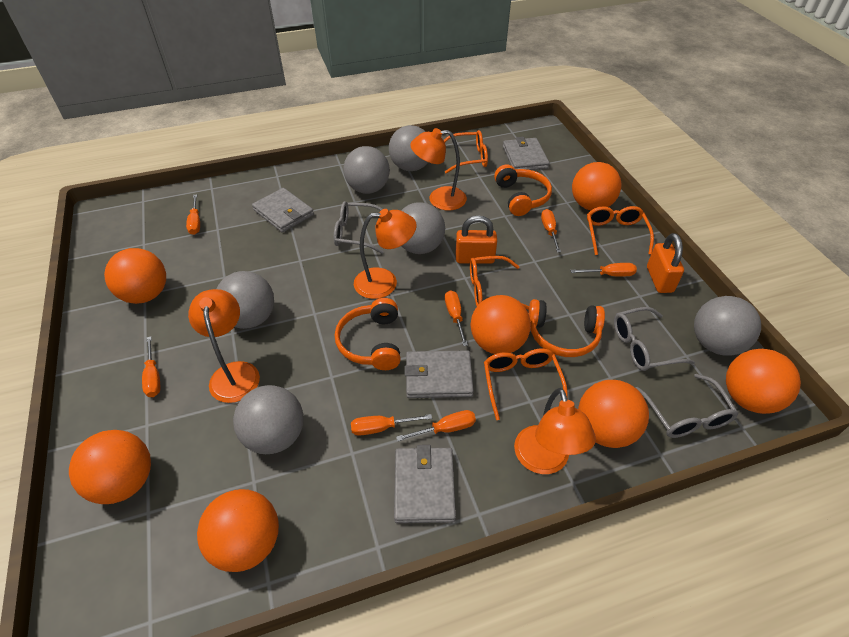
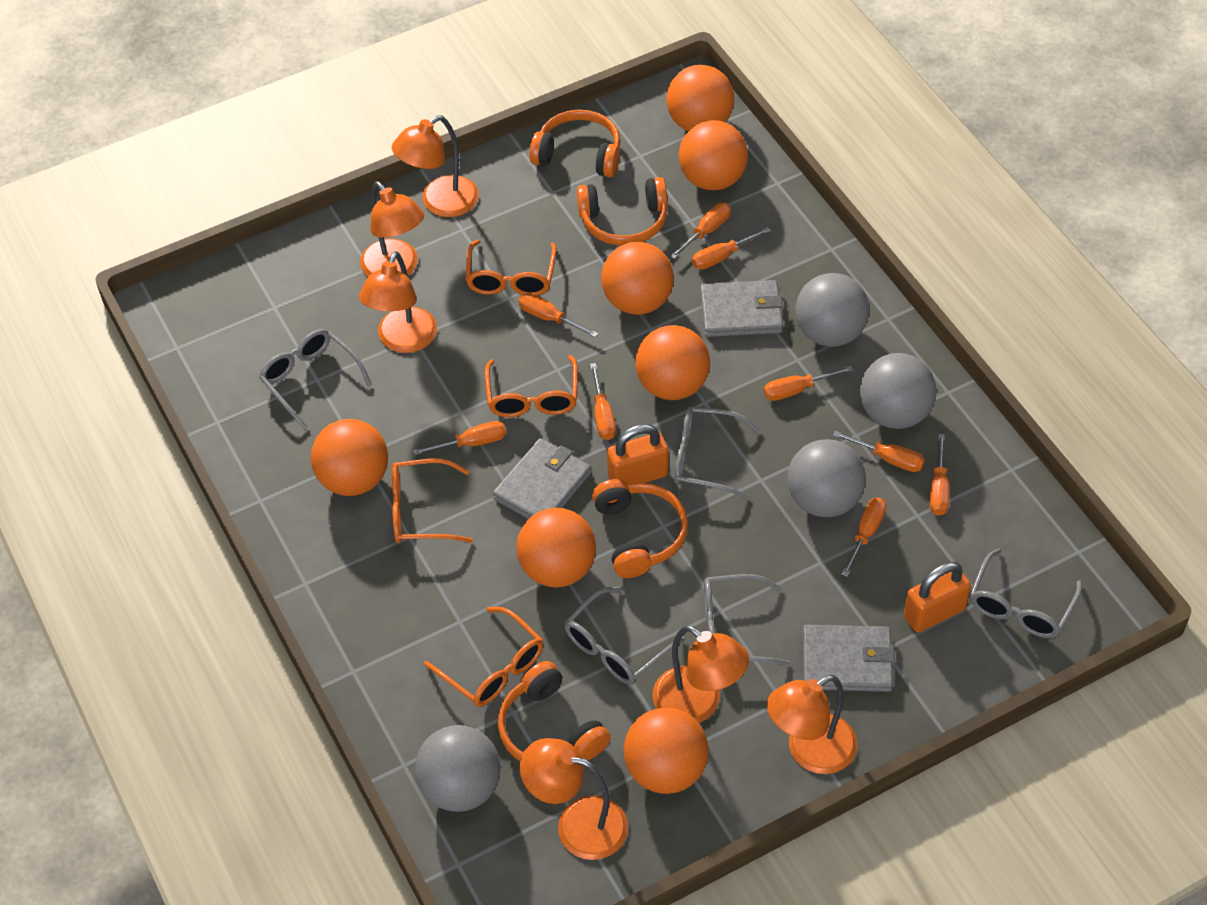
grey ball: [217,271,274,329] [233,385,304,454] [343,146,390,194] [389,125,428,171] [401,202,445,254] [694,296,761,356] = 6 -> [415,725,501,812] [787,439,866,517] [795,273,869,347] [860,353,937,429] = 4
grey glasses: [334,201,384,254] [614,307,695,371] [636,374,739,438] = 3 -> [259,329,372,429] [565,587,685,685] [674,407,761,499] [704,574,790,666] [970,549,1082,638] = 5
grey wallet: [252,188,314,233] [394,445,456,523] [404,350,474,398] [503,137,550,170] = 4 -> [493,438,591,519] [700,280,783,337] [803,625,895,692] = 3
orange headphones: [335,298,401,370] [494,165,552,216] [528,299,605,357] = 3 -> [498,661,611,761] [529,110,621,177] [577,177,668,246] [592,479,688,578] = 4
orange lamp: [188,289,260,403] [354,209,417,299] [410,128,467,210] [514,388,596,474] = 4 -> [359,251,437,353] [360,181,424,277] [392,115,479,217] [520,738,628,860] [653,625,749,723] [767,675,857,774] = 6
orange screwdriver: [142,336,160,397] [186,194,200,235] [351,414,432,436] [396,410,476,441] [445,290,468,346] [541,209,561,253] [570,263,637,277] = 7 -> [413,421,506,455] [519,293,598,338] [590,363,616,440] [670,203,731,259] [692,227,771,270] [764,366,853,401] [833,431,925,472] [842,498,886,577] [930,434,950,516] = 9

